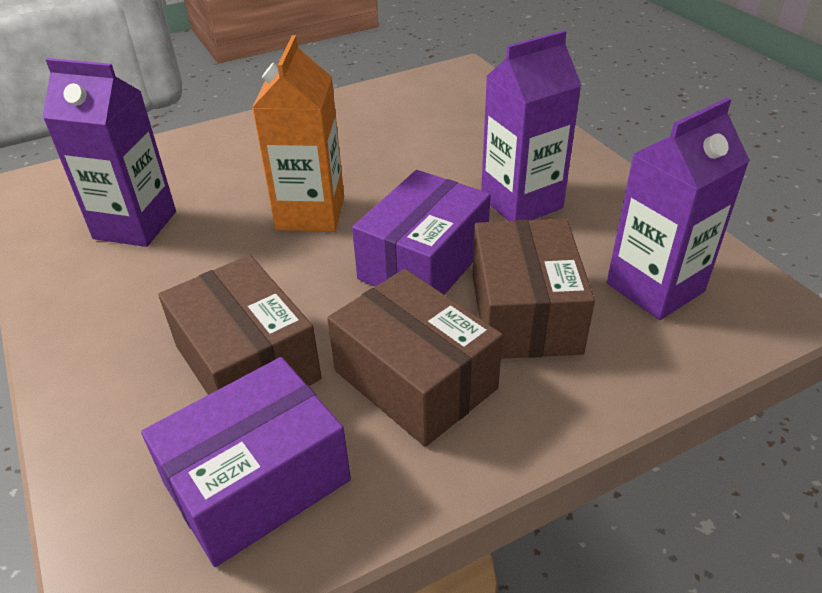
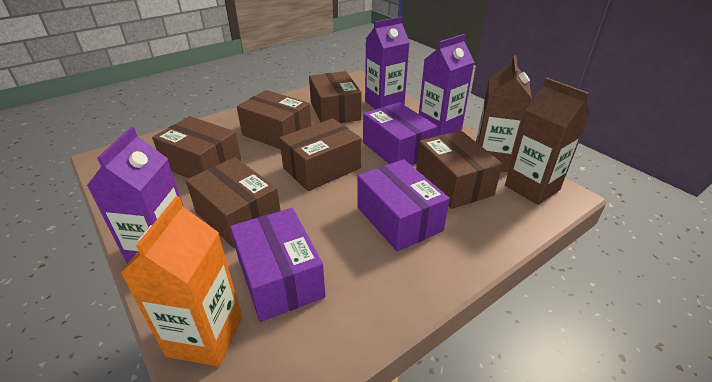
brown box: [158,255,322,395] [327,269,503,447] [472,219,595,359] = 3 -> [152,116,242,178] [186,157,281,248] [237,90,311,149] [279,118,361,191] [309,71,361,123] [416,130,503,209] = 6
brown carton: none = 0 -> [476,55,532,172] [505,77,590,205] = 2
purple box: [141,357,351,567] [352,170,491,295] = 2 -> [230,208,325,322] [357,159,450,252] [363,102,437,165] = 3

